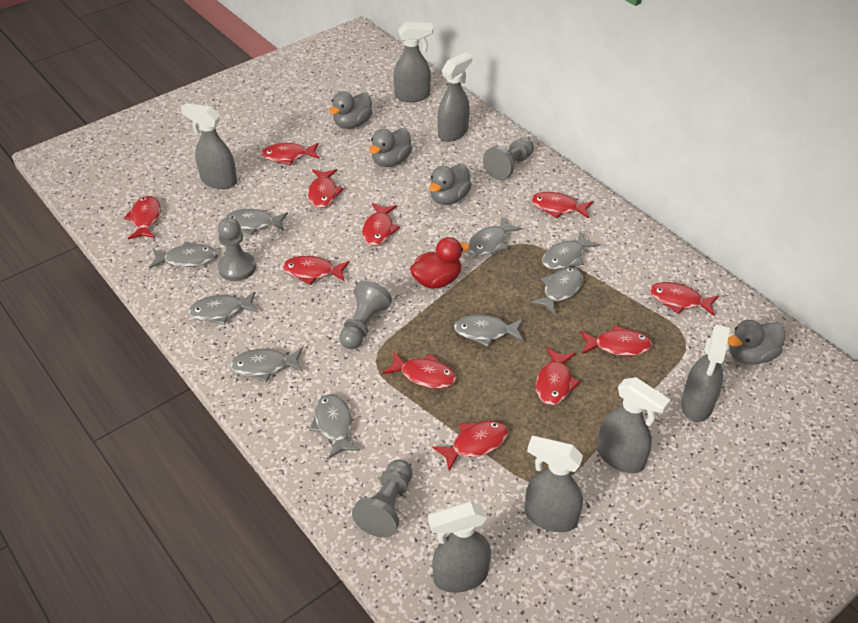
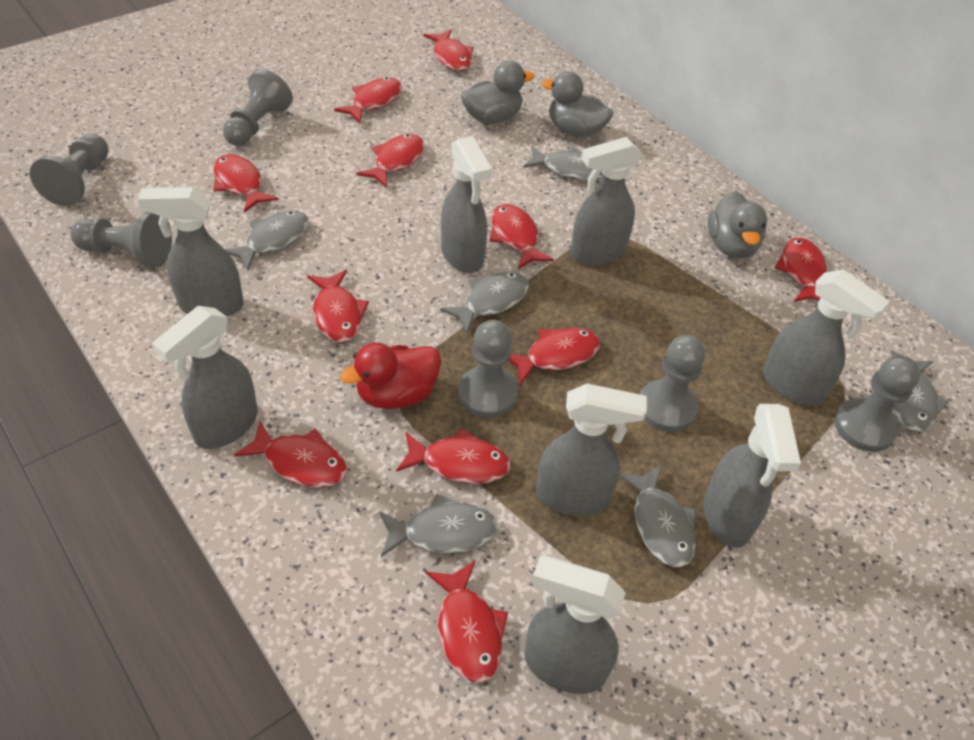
grey duck: [329,91,372,129] [369,128,412,167] [429,164,472,205] [728,320,786,365] = 4 -> [461,61,534,124] [542,71,613,138] [707,191,767,259] = 3
grey fish: [149,241,216,269] [188,292,258,325] [225,209,288,235] [230,348,303,382] [310,394,360,459] [454,315,524,347] [468,216,522,256] [531,267,583,315] [542,231,600,270] = 9 -> [225,210,308,270] [379,494,498,557] [440,271,529,333] [523,145,603,180] [619,465,697,567] [891,351,949,432] = 6
grey pawn: [218,217,256,281] [339,281,392,349] [352,459,412,538] [483,138,534,180] = 4 -> [30,134,109,206] [70,211,172,268] [223,69,293,146] [458,320,518,418] [640,335,705,432] [834,356,920,452] = 6
grey spray bottle: [181,103,237,189] [393,22,433,102] [428,502,491,593] [438,52,472,142] [525,436,583,532] [597,377,671,473] [681,325,730,422] = 7 -> [137,187,244,317] [152,306,258,449] [441,136,492,273] [524,555,626,694] [536,383,647,516] [570,137,643,265] [704,404,801,548] [763,269,890,406] = 8

